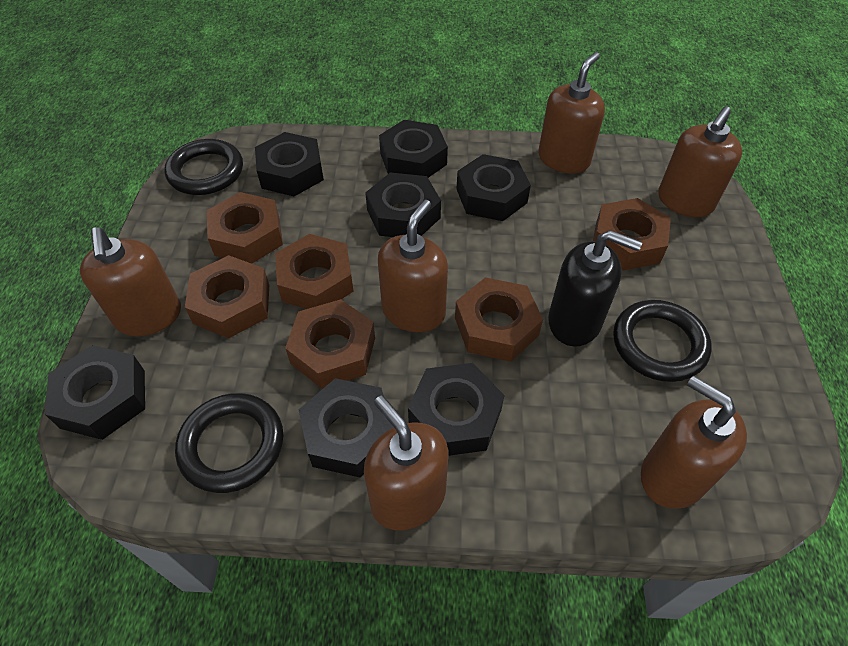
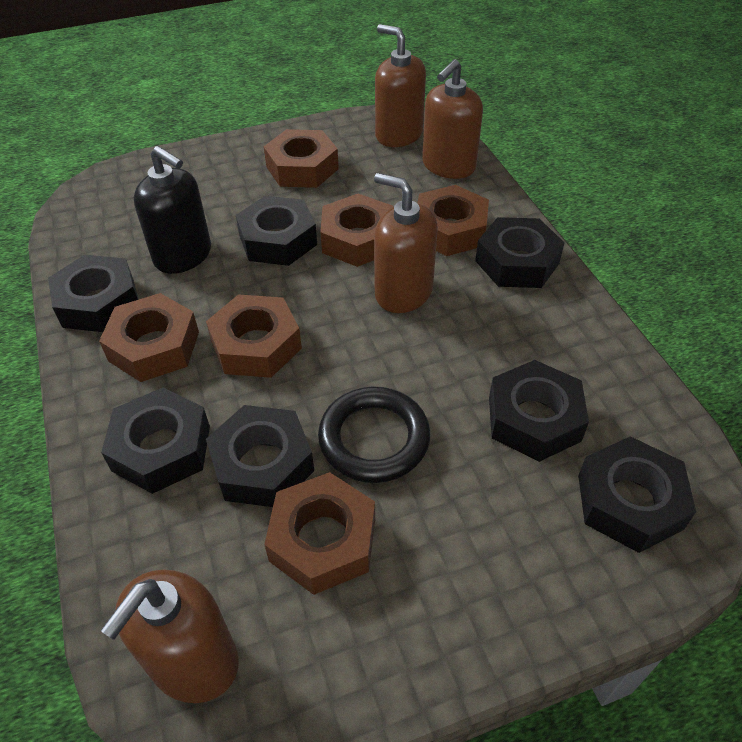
black ring: [164,139,243,195] [175,393,283,493] [613,300,712,382] = 3 -> [318,387,430,483] = 1
brown soap dispenser: [80,228,181,336] [364,396,448,530] [378,200,448,332] [538,52,605,174] [641,376,747,509] [658,106,742,217] = 6 -> [101,569,238,703] [374,173,438,313] [375,24,426,147] [422,59,483,179] = 4

